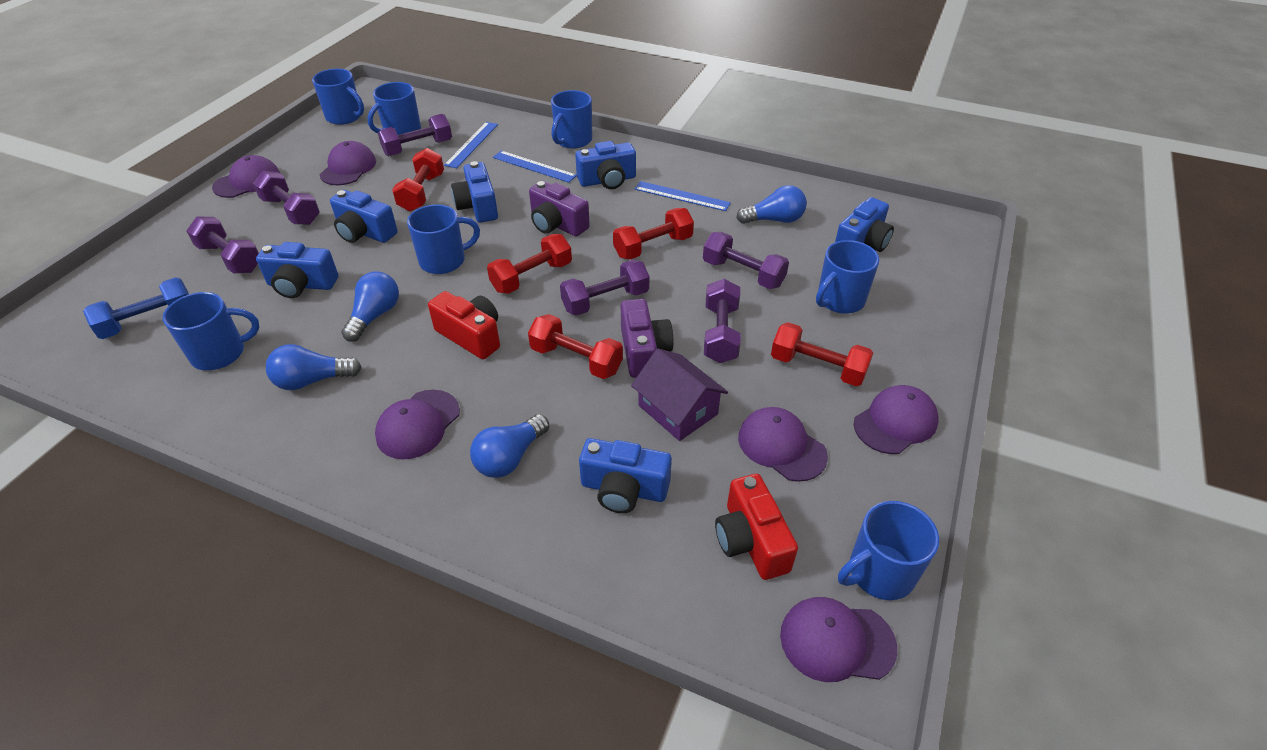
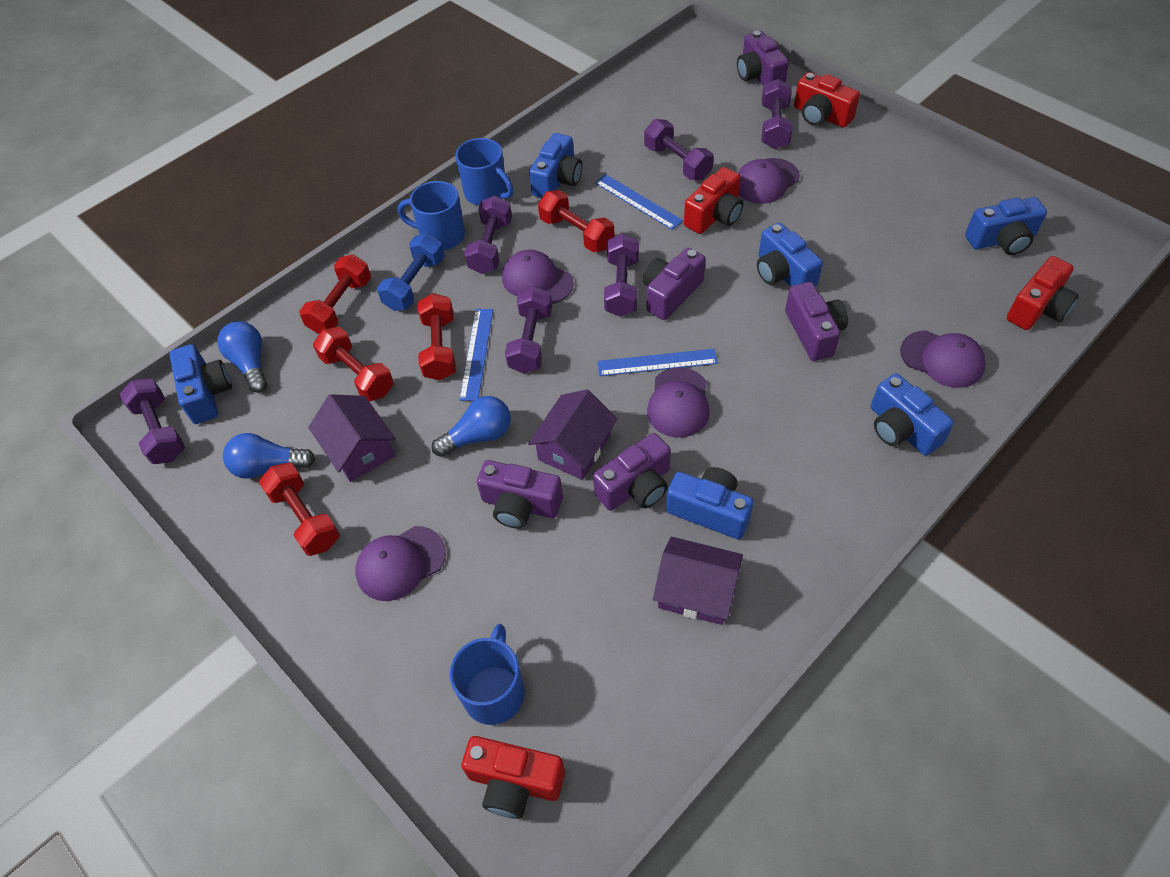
blue light bulb: [266,344,361,390] [341,272,399,342] [470,414,549,478] [736,185,807,224] = 4 -> [218,321,267,393] [223,433,315,479] [432,396,511,457] = 3
blue mug: [163,292,259,370] [312,69,364,125] [368,82,421,135] [407,204,480,274] [551,90,592,149] [816,240,879,314] [838,501,939,600] = 7 -> [397,181,465,250] [450,624,525,725] [455,138,514,205] = 3
purple camera: [529,181,590,237] [621,299,674,378] = 2 -> [477,460,563,529] [593,433,671,511] [643,248,706,320] [737,31,789,85] [785,282,848,361] = 5
purple cap: [212,155,281,198] [320,141,376,185] [375,390,460,459] [738,407,828,482] [780,597,897,682] [854,385,938,454] = 6 -> [355,526,446,601] [502,249,574,304] [647,367,710,438] [738,158,800,204] [900,330,986,388] = 5
purple house: [631,348,728,441] = 1 -> [308,394,396,482] [528,390,617,480] [653,537,743,625] = 3
red camera: [428,291,500,359] [715,474,798,580] = 2 -> [462,736,565,819] [684,167,743,234] [794,72,860,127] [1007,256,1079,330] = 4

